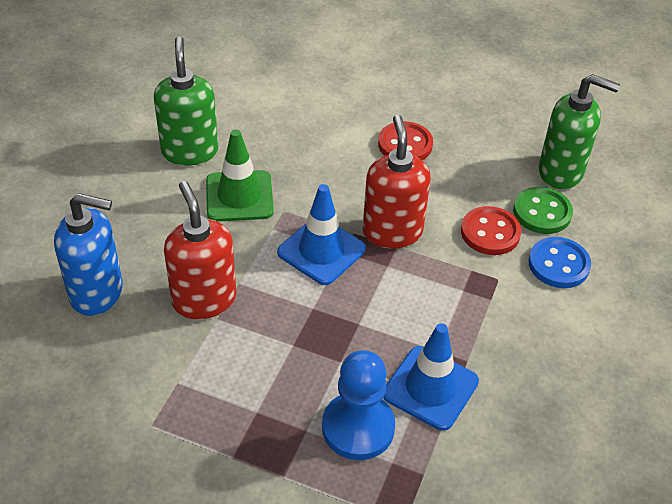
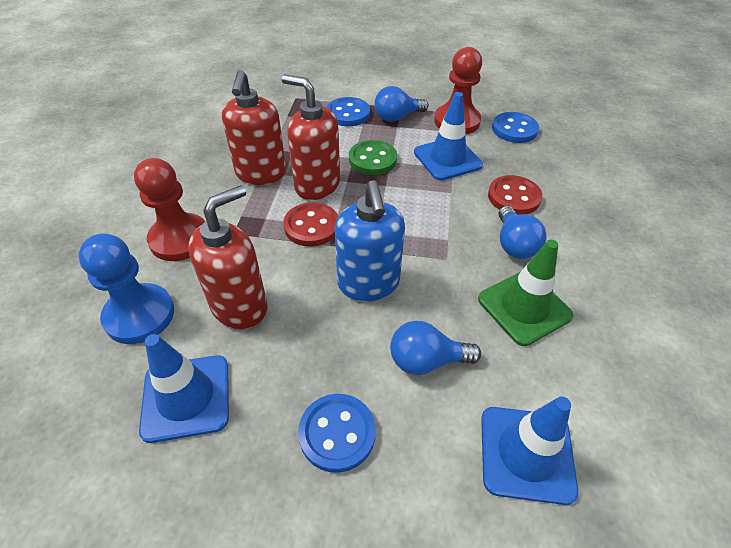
blue button: [529,237,591,288] = 1 -> [298,394,376,473] [327,97,370,126] [492,112,539,143] = 3
blue light bulb: none = 0 -> [374,86,429,122] [390,321,481,375] [499,206,547,259] = 3
blue traffic cone: [277,184,366,285] [383,323,479,431] = 2 -> [139,334,229,443] [414,92,483,180] [481,396,579,505] = 3
green soap dispenser: [154,36,218,166] [539,74,620,189] = 2 -> none = 0
red pawn: none = 0 -> [134,158,206,261] [434,47,482,135] = 2
red soap dispenser: [164,181,236,319] [363,115,431,248] = 2 -> [188,185,267,329] [222,70,286,185] [281,75,340,200] = 3

